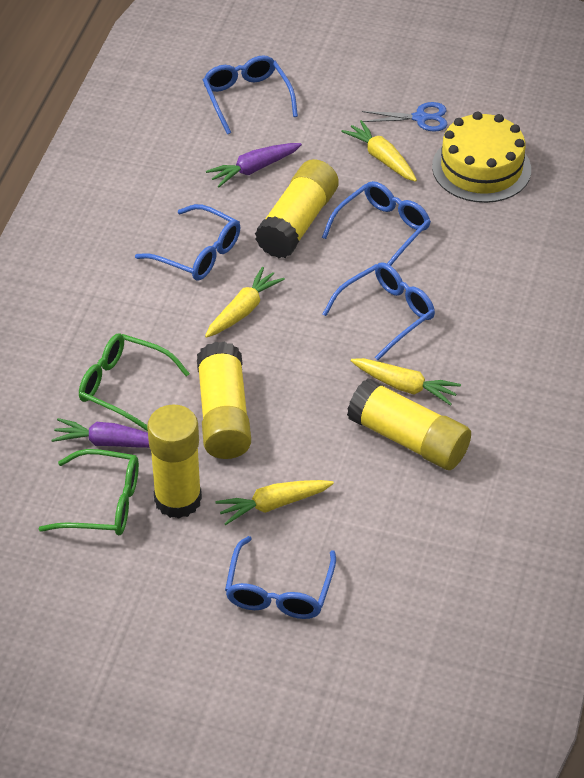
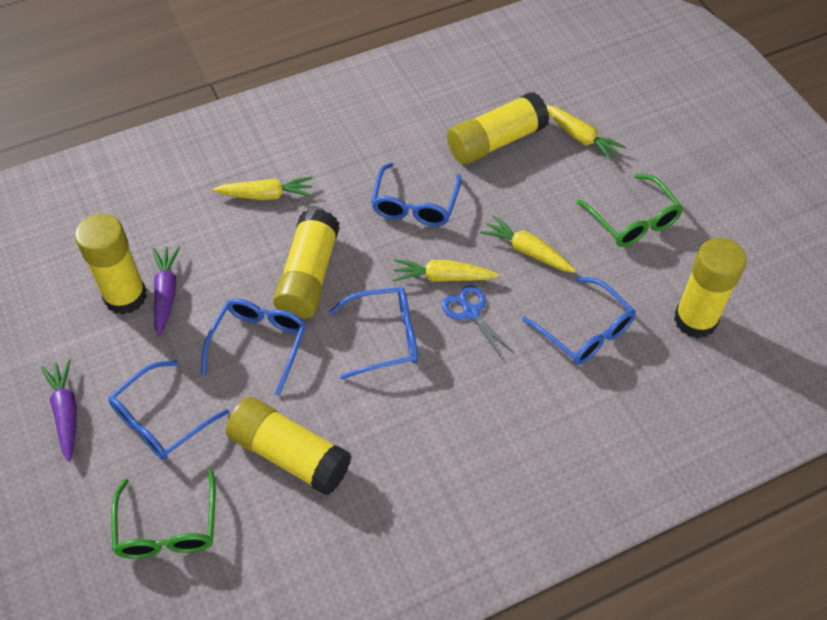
yellow cake: [432,112,531,203] = 1 -> none = 0
yellow glue stick: [147,405,202,519] [197,341,251,459] [255,159,339,258] [347,378,471,470] = 4 -> [75,214,147,314] [226,397,351,495] [273,208,339,319] [447,92,549,164] [674,238,747,338] = 5

